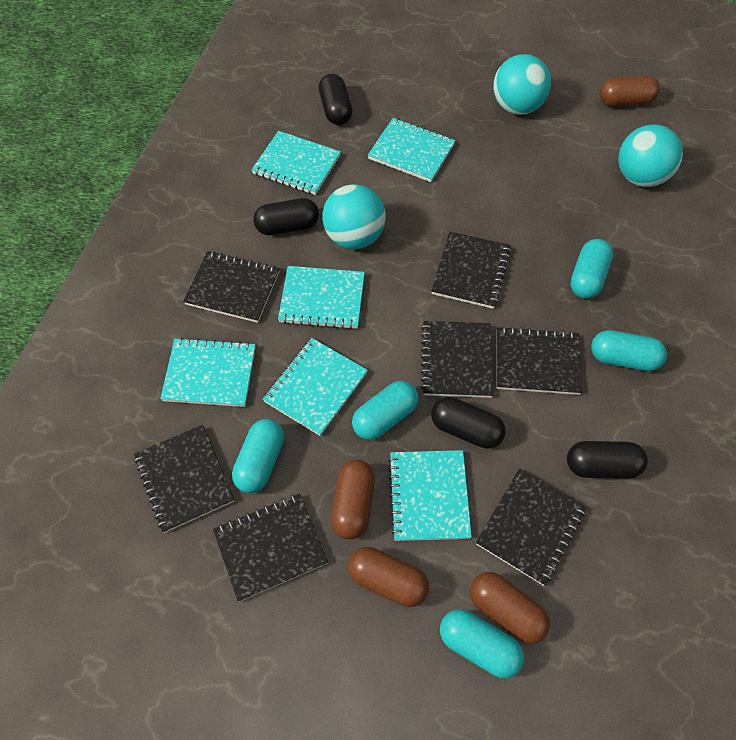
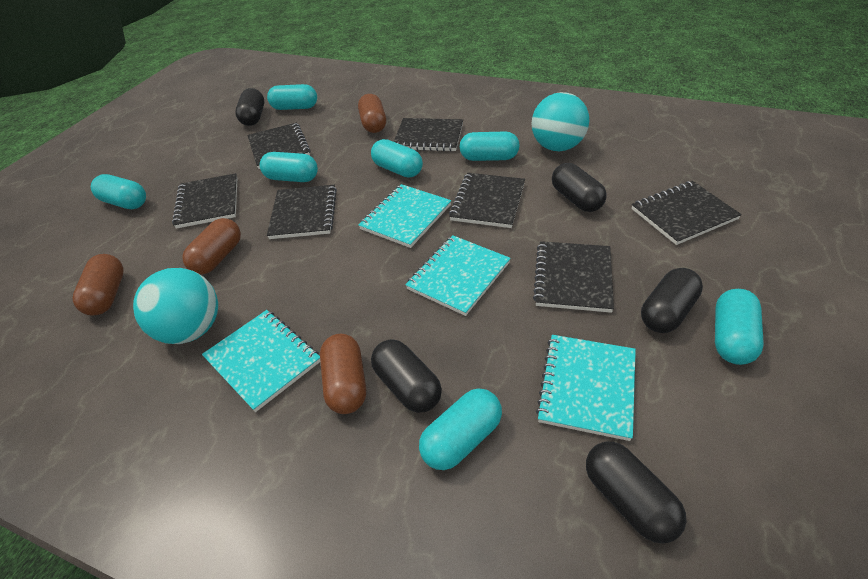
black capsule: [253,198,319,235] [318,74,352,125] [431,397,506,449] [567,441,648,479] = 4 -> [235,88,264,126] [371,339,442,413] [552,163,607,212] [586,442,687,544] [641,268,703,333] = 5
turquoise ball: [322,184,386,249] [493,54,551,115] [618,124,683,187] = 3 -> [133,268,218,344] [531,92,589,151] = 2
turquoise capsule: [232,419,284,493] [352,381,418,440] [440,609,524,678] [570,239,613,299] [591,330,667,371] = 5 -> [91,174,146,209] [260,152,318,182] [267,84,317,110] [371,139,423,178] [419,389,502,470] [460,131,520,161] [715,289,764,365] = 7
turquoise notebook: [160,337,256,407] [251,131,341,195] [263,338,368,436] [278,266,365,329] [368,118,456,182] [388,450,472,541] = 6 -> [202,310,320,412] [358,184,451,248] [405,235,511,316] [536,335,636,441] = 4

